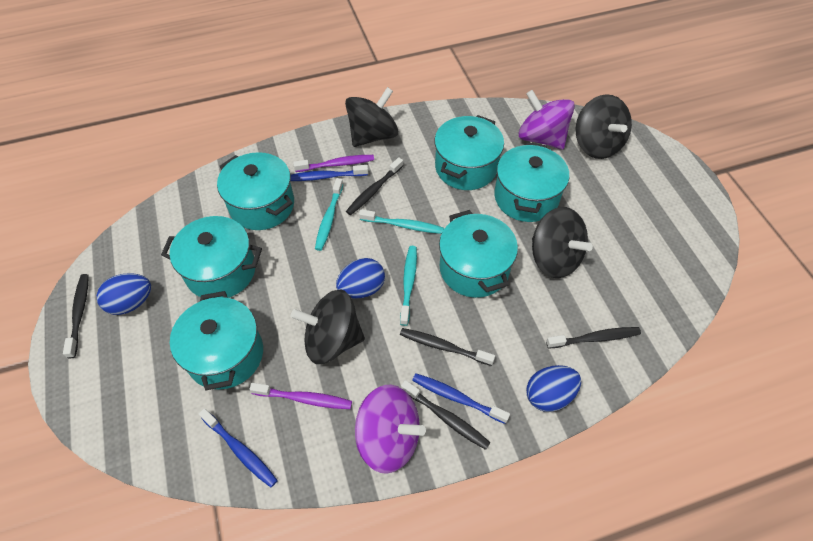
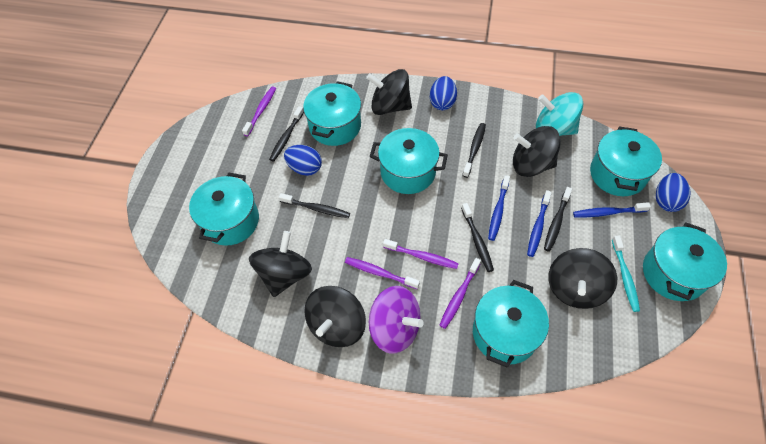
black spinning top: [291,290,365,364] [345,87,398,147] [532,207,593,278] [576,94,632,159] = 4 -> [249,231,312,297] [304,286,366,347] [366,69,412,115] [513,126,561,177] [548,248,617,309] = 5
purple spinning top: [355,384,426,474] [519,90,575,149] = 2 -> [369,286,424,354] = 1
purple toothbrush: [249,383,352,409] [293,155,374,172] = 2 -> [242,86,276,136] [345,257,420,289] [383,239,459,269] [439,258,481,329] = 4
turquoise spinning top: none = 0 -> [536,92,583,136] = 1
turquoise toothbrush: [315,178,343,251] [359,209,444,234] [400,246,417,326] = 3 -> [612,236,640,312] = 1

